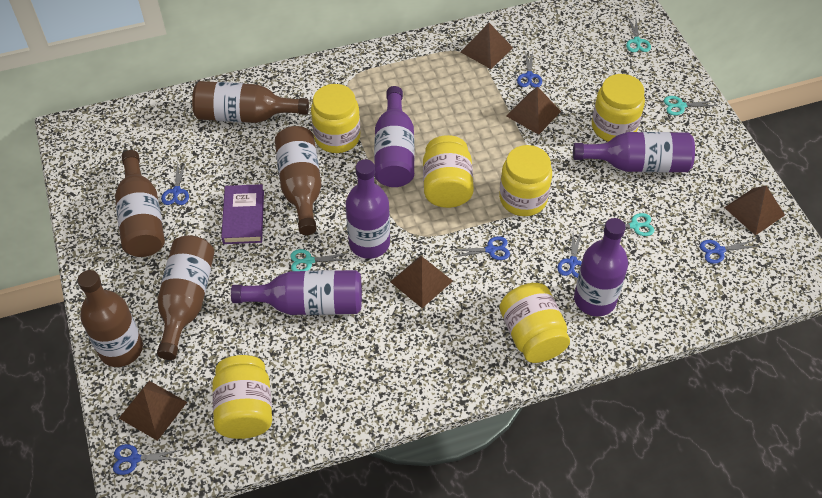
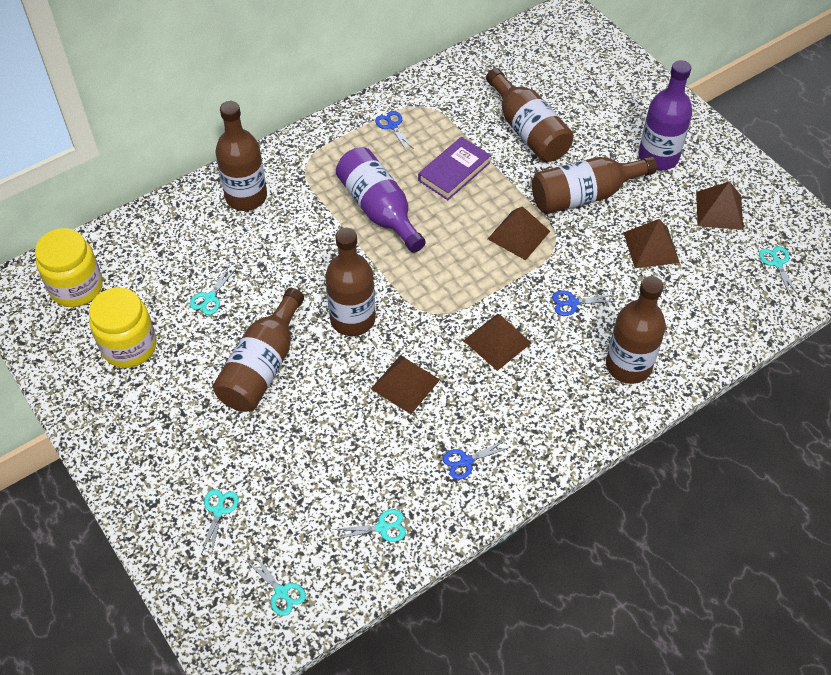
blue scissors: [113,444,181,475] [161,161,189,205] [453,236,510,260] [517,51,542,88] [558,232,582,278] [700,240,758,264] = 6 -> [375,111,414,151] [443,439,511,479] [552,290,617,316] = 3
brown bottle: [78,270,143,367] [115,150,165,257] [157,235,215,360] [192,81,309,123] [275,126,321,235] = 5 -> [213,288,304,412] [215,101,267,211] [326,228,375,336] [486,68,574,162] [532,156,657,214] [606,276,666,384] = 6
purple bottle: [231,270,362,315] [346,159,390,259] [374,86,415,187] [573,132,695,172] [574,218,628,316] = 5 -> [336,147,426,253] [638,60,692,170] = 2
turquoise scissors: [290,249,349,271] [597,213,654,236] [626,19,651,52] [664,96,718,115] = 4 -> [190,266,237,315] [201,489,239,557] [247,555,306,616] [333,509,406,542] [759,246,799,296] = 5
yellow jar: [212,355,272,439] [311,84,360,153] [423,135,474,208] [499,145,552,216] [500,283,570,363] [592,74,645,142] = 6 -> [35,228,103,307] [89,287,157,368] = 2

